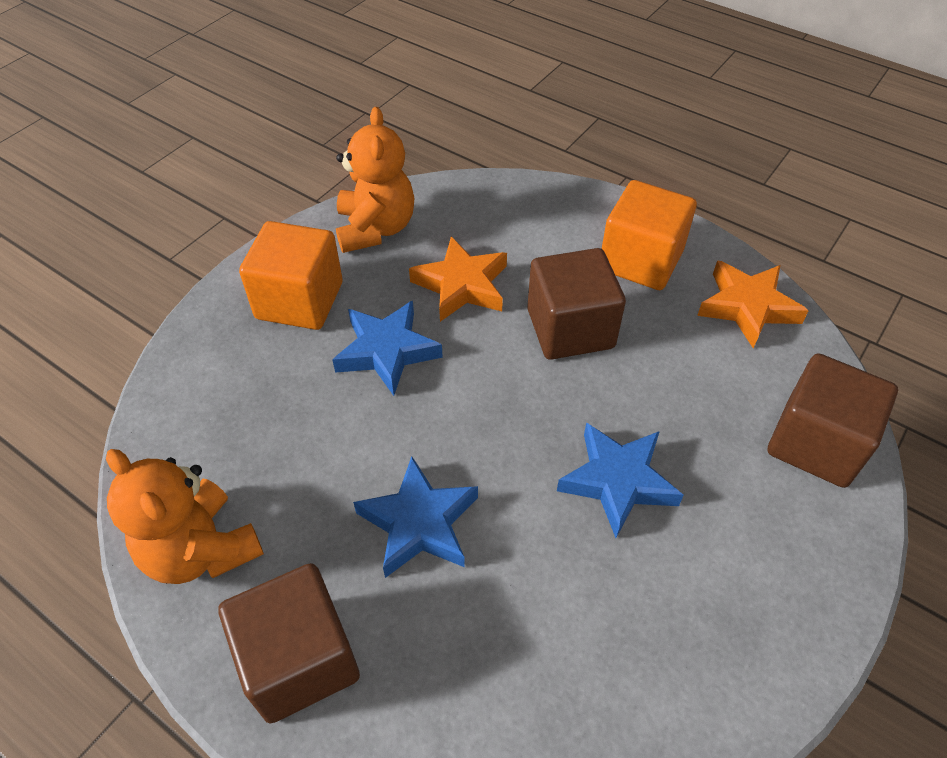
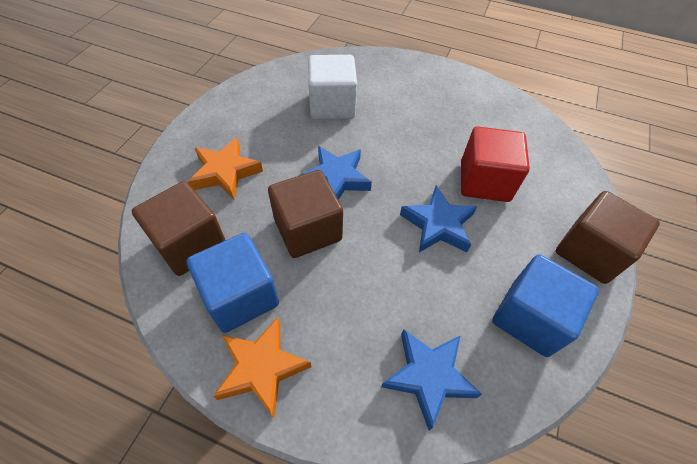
blue cube: none = 0 -> [187,233,279,333] [492,255,599,357] = 2
orange cube: [239,221,343,330] [602,180,697,290] = 2 -> none = 0
orange teddy bear: [106,449,264,584] [336,107,415,253] = 2 -> none = 0
red cube: none = 0 -> [461,127,530,202] = 1
white cube: none = 0 -> [308,55,357,119] = 1

